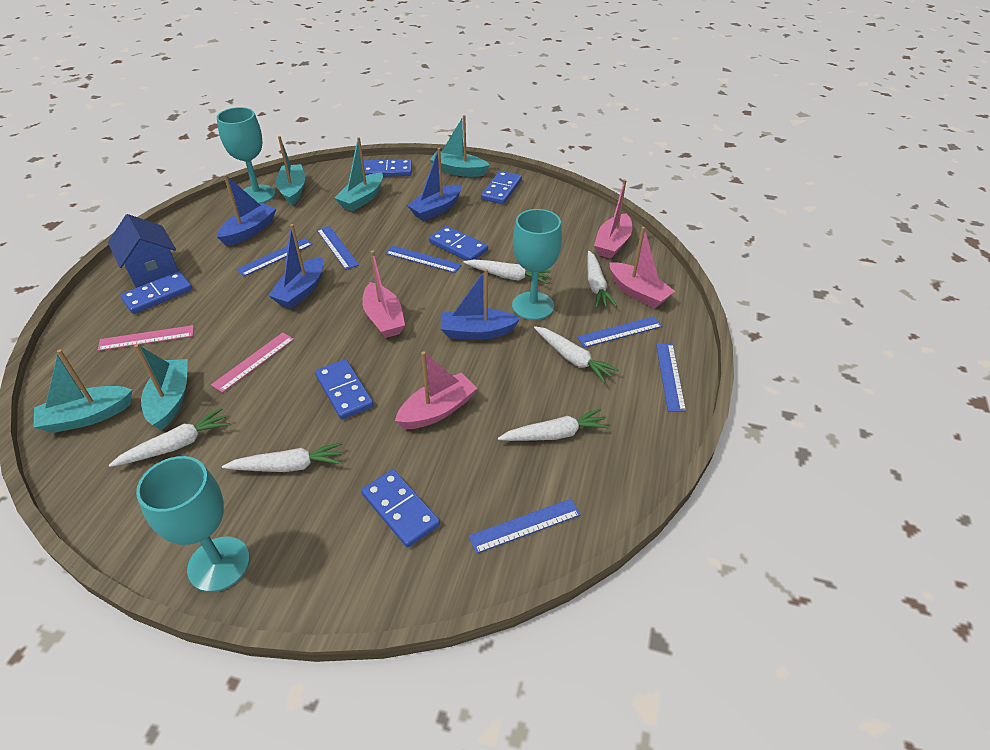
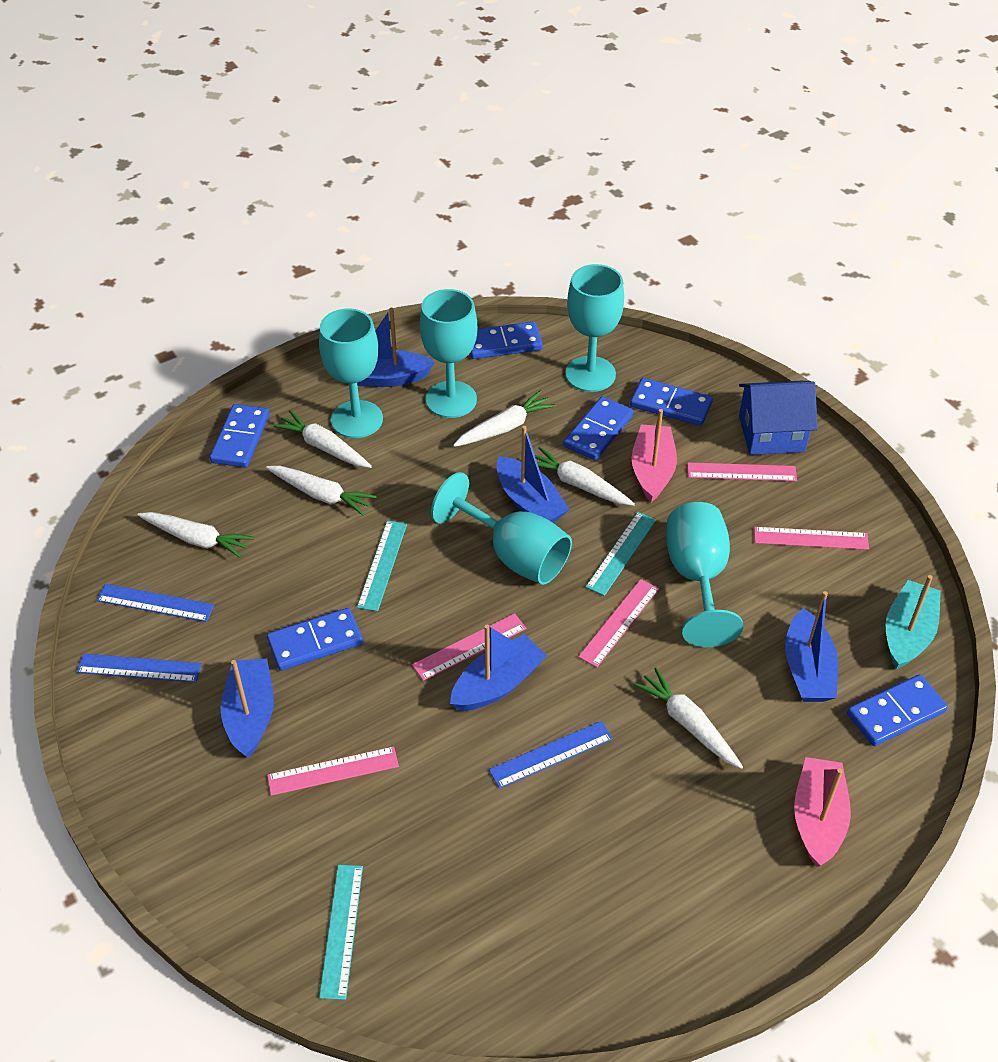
blue boat: [217,174,276,246] [268,224,324,309] [407,148,462,221] [441,269,520,340] = 4 -> [221,659,274,758] [357,308,434,387] [450,625,547,711] [496,426,570,522] [785,591,838,702] = 5
blue ruler: [236,238,313,276] [317,226,359,270] [386,246,462,273] [469,499,581,554] [577,316,662,348] [656,343,686,412] = 6 -> [76,654,202,683] [96,584,214,622] [489,721,613,789] = 3
pink boat: [362,250,405,338] [395,351,477,429] [594,179,632,259] [609,227,675,308] = 4 -> [632,409,677,502] [794,757,851,867] = 2
pink ruler: [98,325,194,351] [211,333,294,393] = 2 -> [267,746,399,796] [412,613,526,681] [578,579,659,667] [687,462,797,481] [754,527,869,550] = 5
turquoise boat: [34,349,132,433] [134,344,188,430] [275,136,305,206] [334,137,383,211] [430,115,490,177] = 5 -> [886,575,941,669] = 1
turquoise goblet: [136,456,250,592] [217,107,275,204] [512,209,562,320] = 3 -> [319,308,383,438] [420,289,477,418] [431,472,572,585] [565,264,624,392] [666,502,743,647] = 5
turquoise ruler: none = 0 -> [319,865,363,1000] [357,520,407,611] [586,512,656,596] = 3

